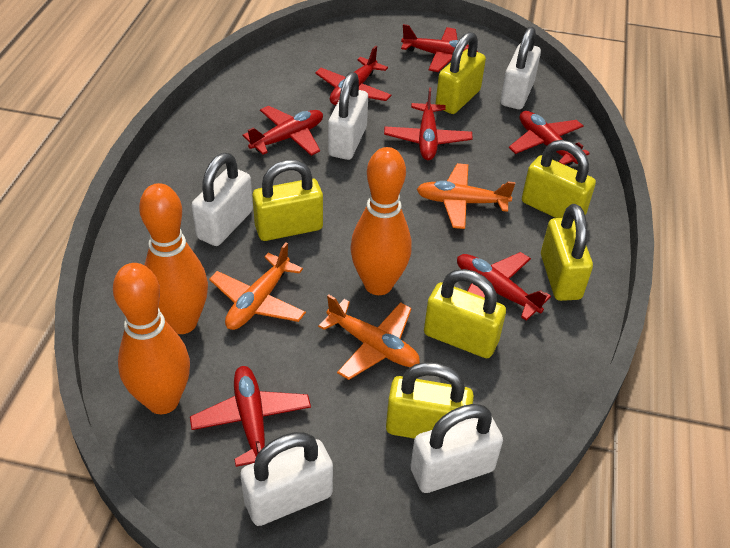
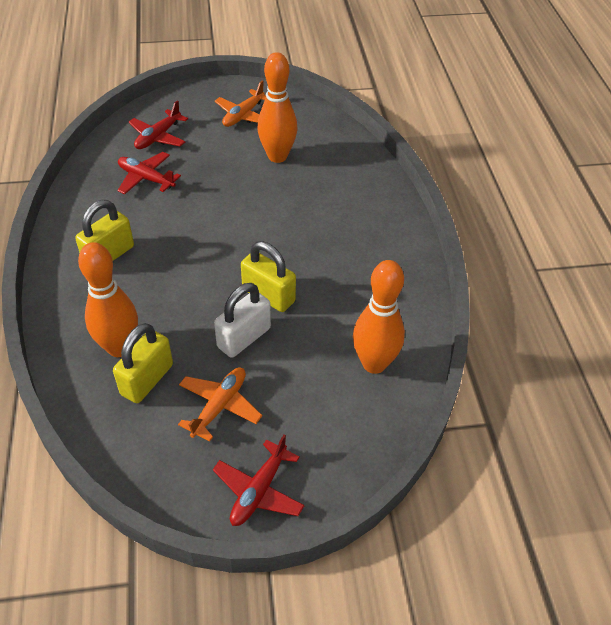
orange plane: [209,242,306,330] [318,295,420,380] [417,163,515,229] = 3 -> [178,368,262,442] [215,80,266,127] = 2
red plane: [190,366,311,467] [243,106,323,156] [315,46,392,105] [384,87,473,160] [401,24,478,72] [457,252,551,321] [509,111,590,165] = 7 -> [117,152,181,194] [128,100,188,149] [213,434,305,526] = 3
white padlock: [192,153,253,246] [240,432,333,526] [328,72,368,160] [411,404,503,493] [501,27,541,109] = 5 -> [214,283,271,358] = 1
yellow padlock: [252,160,323,241] [386,362,474,439] [424,269,506,358] [436,32,486,114] [522,140,596,218] [541,204,593,301] = 6 -> [75,200,134,261] [113,323,173,403] [241,241,296,312] = 3

